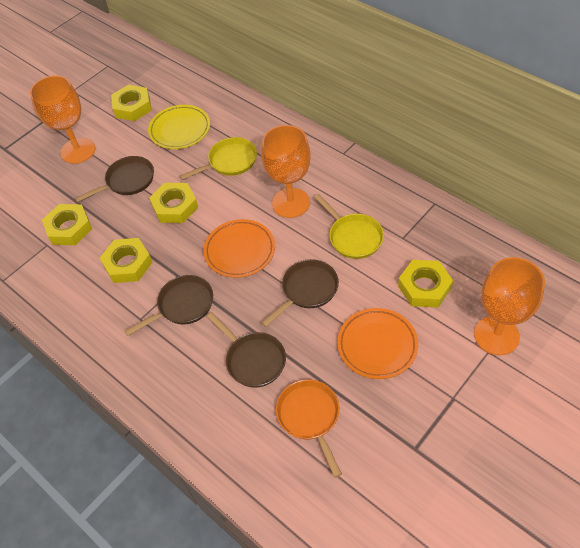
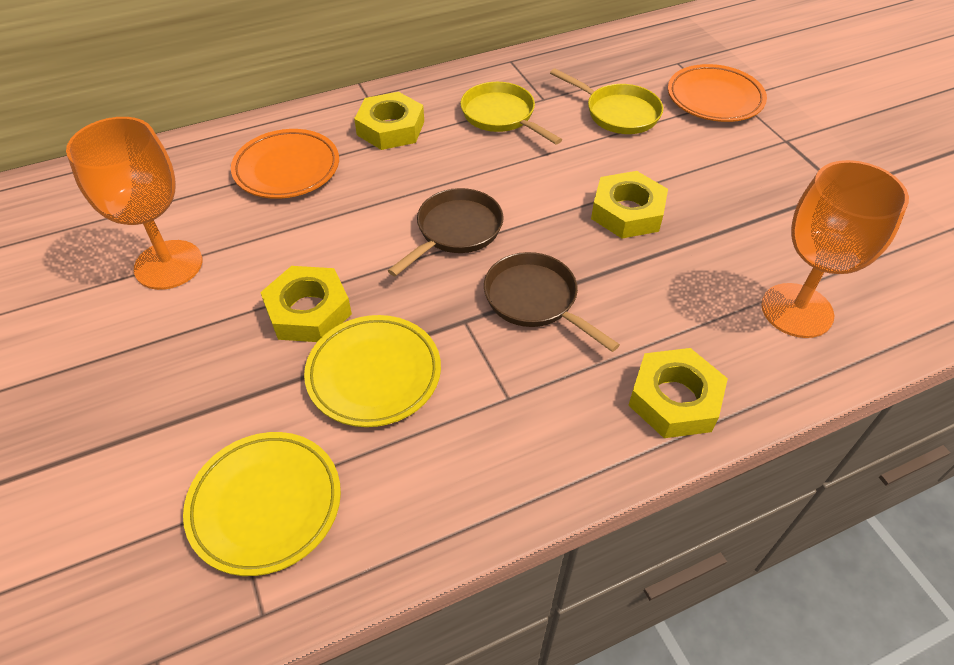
brown pan: [75,156,154,202] [125,275,213,336] [207,312,286,387] [261,259,339,327] = 4 -> [388,188,503,277] [484,252,620,352] = 2
orange goblet: [30,75,95,164] [261,125,311,218] [474,257,545,355] = 3 -> [66,117,202,290] [761,160,909,338] = 2
orange pan: [276,379,342,478] = 1 -> none = 0
yellow nut: [42,204,92,245] [100,238,153,283] [111,85,152,121] [149,183,198,223] [398,260,453,308] = 5 -> [260,266,352,342] [354,92,424,150] [591,171,668,238] [628,348,728,438] = 4
yellow plate: [148,105,210,149] = 1 -> [183,432,341,576] [304,315,441,427] = 2

